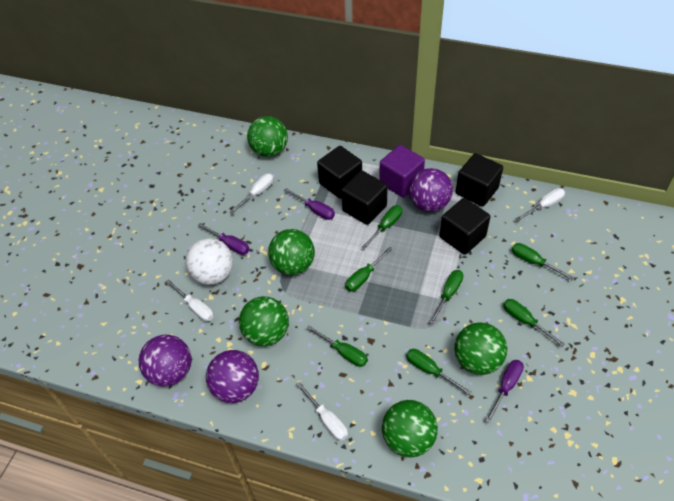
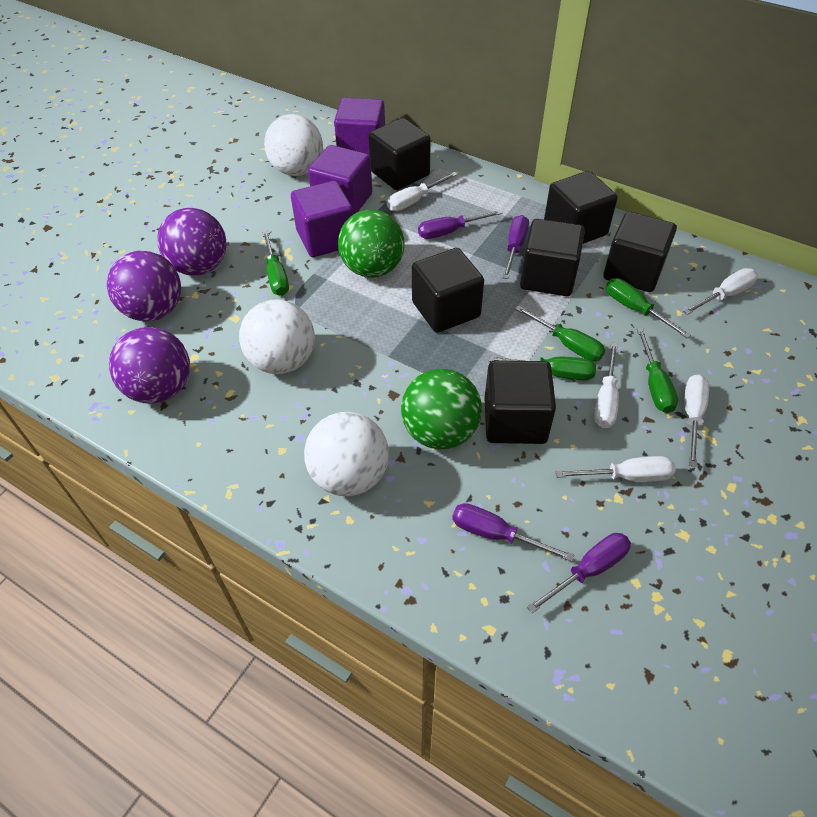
black cube: [317,146,362,198] [341,171,388,225] [439,198,490,255] [455,153,503,207] = 4 -> [368,118,431,190] [412,248,484,333] [484,360,556,444] [520,219,585,296] [544,171,618,244] [603,212,677,292] = 6
green ball: [239,296,289,346] [247,116,288,157] [268,229,315,275] [382,400,438,457] [454,322,507,375] = 5 -> [338,209,405,278] [401,369,482,449] = 2
green screwdriver: [306,325,368,367] [345,247,393,292] [362,205,402,249] [406,349,471,395] [429,270,463,324] [503,299,565,347] [512,243,574,281] = 7 -> [262,231,289,296] [489,356,596,381] [515,305,605,361] [606,278,691,338] [637,328,678,413] = 5
purple cube: [379,145,425,198] = 1 -> [291,181,353,257] [308,145,372,215] [334,98,385,156] = 3
purple screwdriver: [197,223,250,255] [284,188,335,220] [485,360,524,423] = 3 -> [418,210,503,239] [452,503,574,562] [503,215,529,279] [527,533,631,613] = 4
white ball: [186,238,233,285] = 1 -> [239,299,315,374] [264,114,323,176] [304,412,389,496] = 3
white screwdriver: [166,279,214,322] [230,174,274,214] [296,381,348,441] [516,188,565,221] = 4 -> [387,172,458,211] [555,456,676,482] [594,342,619,428] [683,268,758,315] [685,374,709,467] = 5

